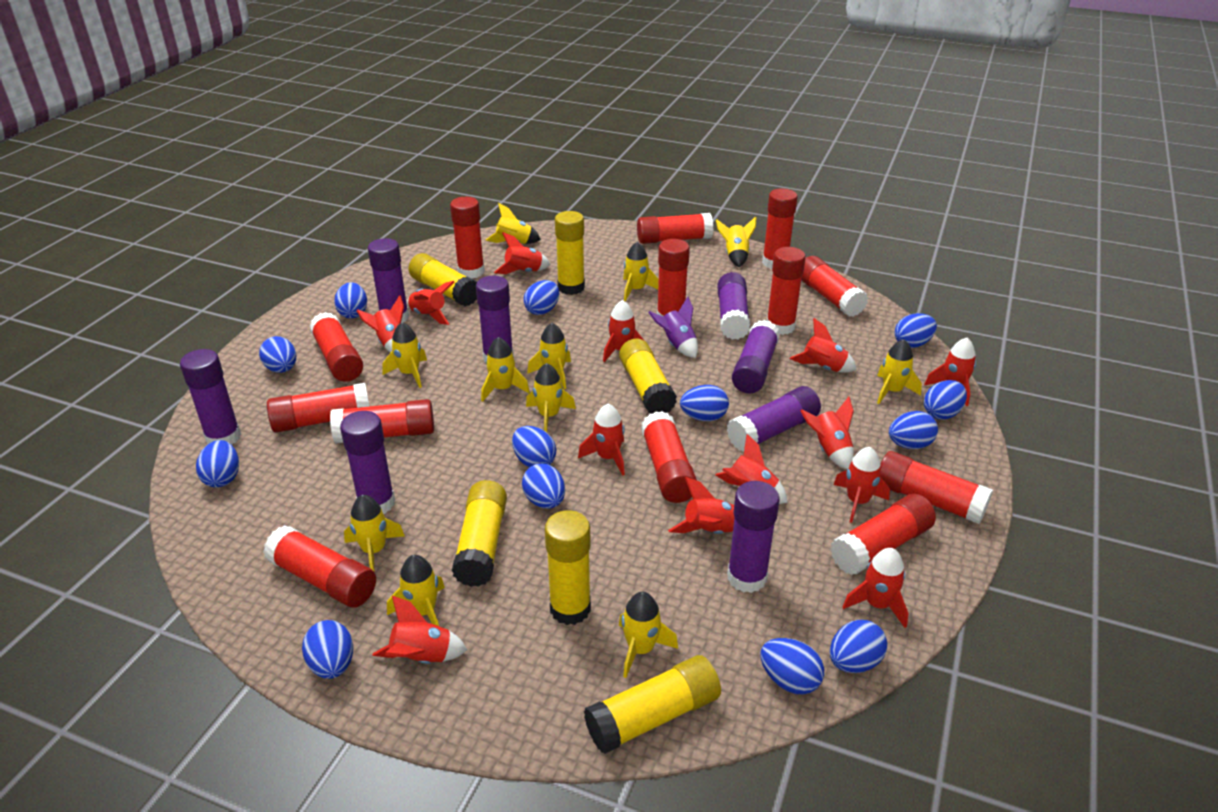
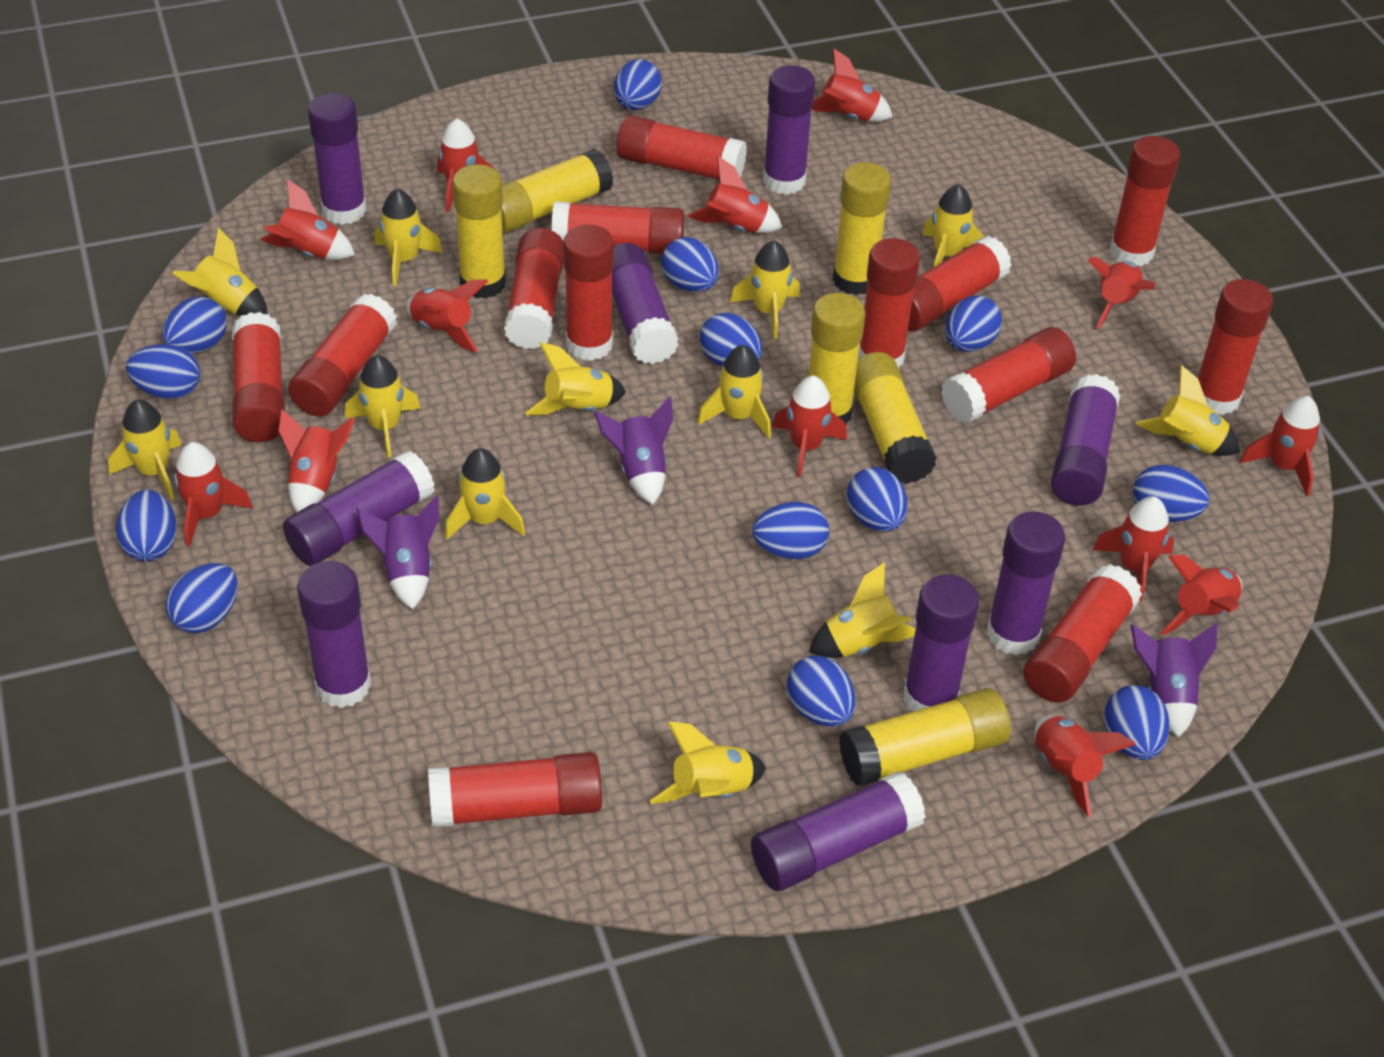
purple glue stick: [180,349,241,445] [340,411,395,514] [368,238,409,322] [476,276,514,363] [717,272,750,340] [727,386,821,452] [727,481,780,593] [732,320,780,393] = 8 -> [283,450,435,566] [297,561,371,708] [308,93,367,225] [612,243,679,364] [751,771,926,891] [763,65,815,195] [903,574,979,712] [987,511,1065,655] [1051,374,1120,506] = 9
purple rocket: [648,297,698,358] = 1 -> [357,496,439,609] [594,397,673,505] [1130,623,1218,738] = 3
yellow rocket: [344,495,405,571] [382,322,427,388] [387,555,445,626] [481,337,530,402] [486,203,541,244] [526,363,576,432] [527,323,571,389] [619,592,678,678] [623,242,659,301] [716,216,756,267] [877,339,922,404] = 11 -> [108,399,182,500] [172,228,267,316] [345,355,421,458] [375,188,443,286] [445,448,525,539] [525,342,626,415] [650,721,766,804] [697,345,771,439] [730,240,800,339] [809,562,916,658] [922,184,984,267] [1136,365,1240,456] = 12

